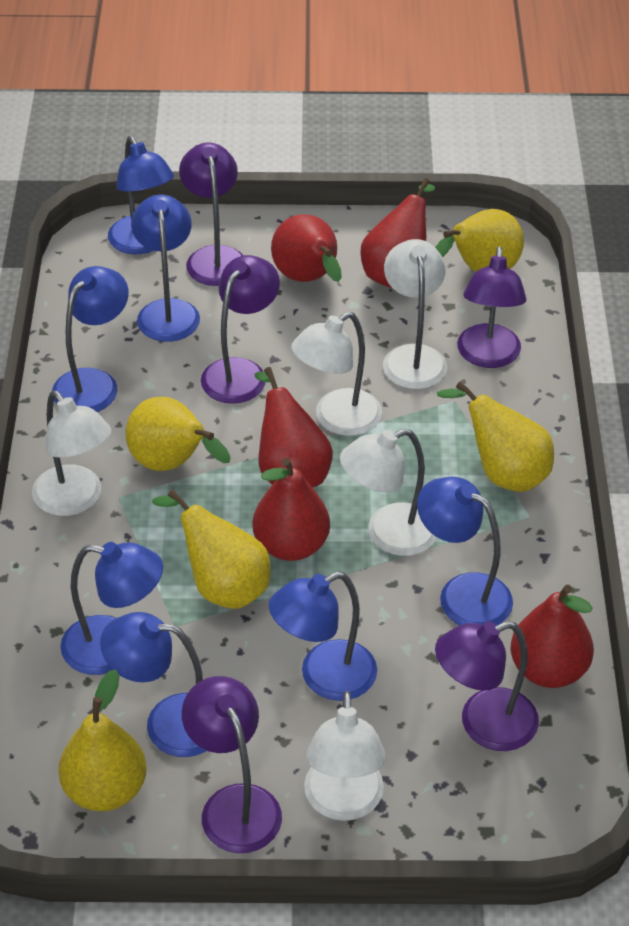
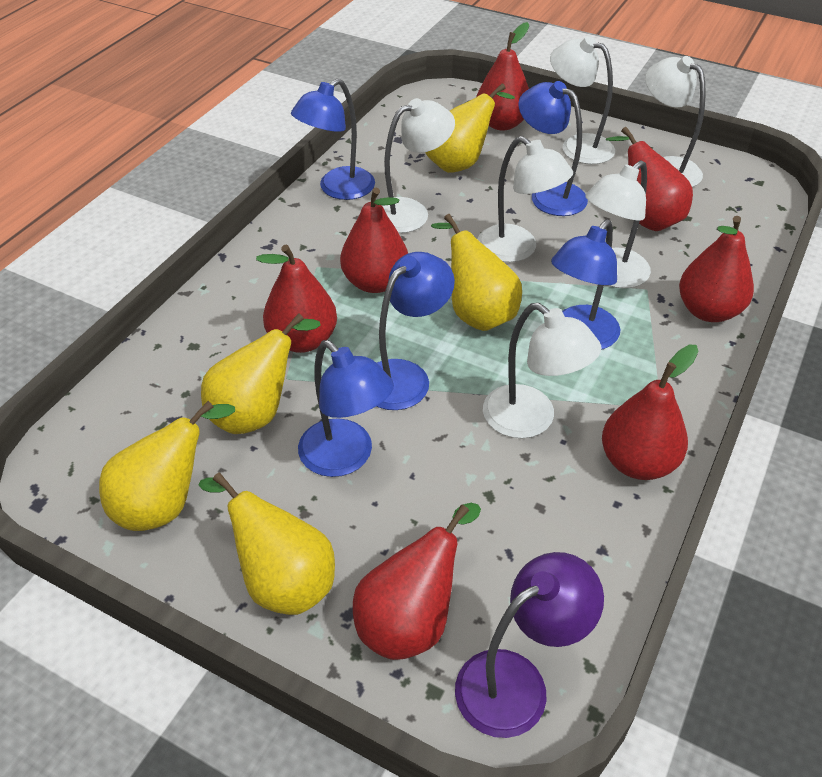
blue lamp: [52,266,129,412] [60,542,163,675] [100,612,207,757] [108,136,174,255] [131,194,200,342] [269,572,377,701] [417,477,513,625] = 7 -> [291,79,375,200] [298,340,394,477] [376,252,455,410] [518,81,588,216] [551,220,621,350] = 5
purple lamp: [179,143,244,286] [182,676,282,853] [201,255,280,404] [435,621,539,751] [457,246,526,368] = 5 -> [455,552,604,738] = 1
red pear: [252,458,330,561] [254,367,333,488] [271,214,342,282] [360,178,435,288] [511,585,594,688] = 5 -> [256,245,337,353] [340,188,408,293] [353,503,481,660] [476,22,529,130] [602,345,699,480] [606,127,693,231] [679,216,754,322] = 7
white lamp: [32,391,111,516] [291,312,382,436] [304,691,386,821] [340,429,437,556] [383,239,447,389] = 5 -> [382,98,455,233] [477,136,573,262] [483,303,602,438] [550,36,615,164] [585,160,651,289] [645,56,706,187] = 6

